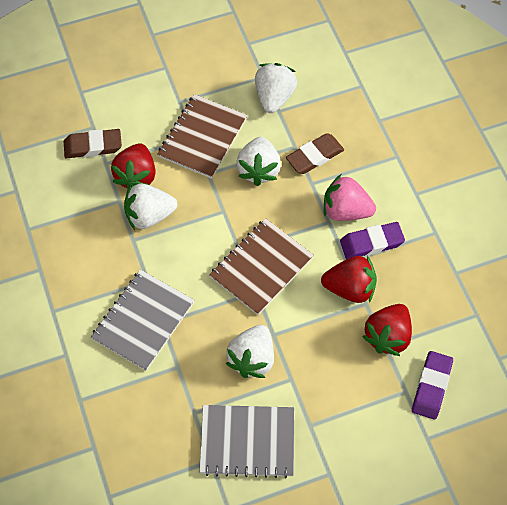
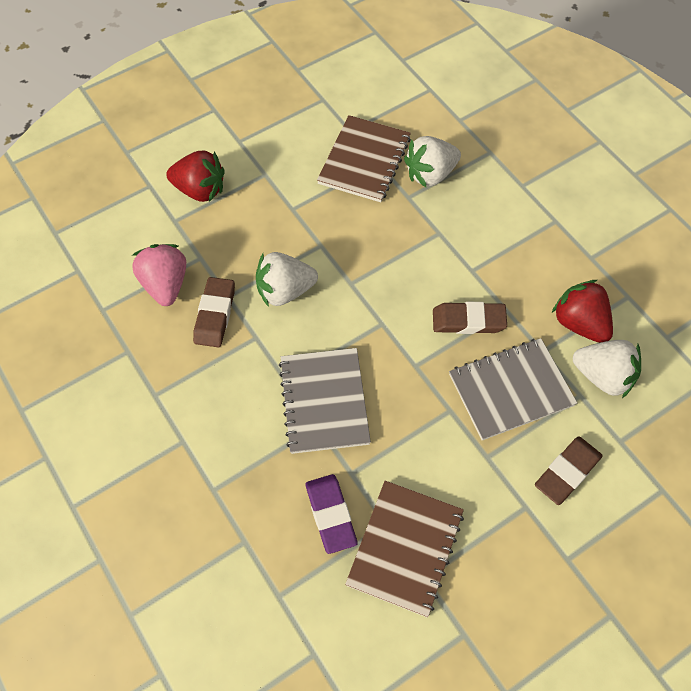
brown eraser: [64,129,122,158] [286,133,344,174] = 2 -> [193,277,235,347] [433,302,507,334] [535,437,602,505] = 3
purple eraser: [340,222,405,259] [412,351,453,420] = 2 -> [305,474,357,554] = 1
red strawberry: [111,143,156,189] [321,256,377,303] [362,304,412,356] = 3 -> [166,151,225,202] [552,280,613,343] = 2
white strawberry: [124,184,177,230] [226,325,274,378] [236,137,281,186] [255,63,297,113] = 4 -> [256,252,318,307] [404,136,461,187] [573,340,641,398] = 3

